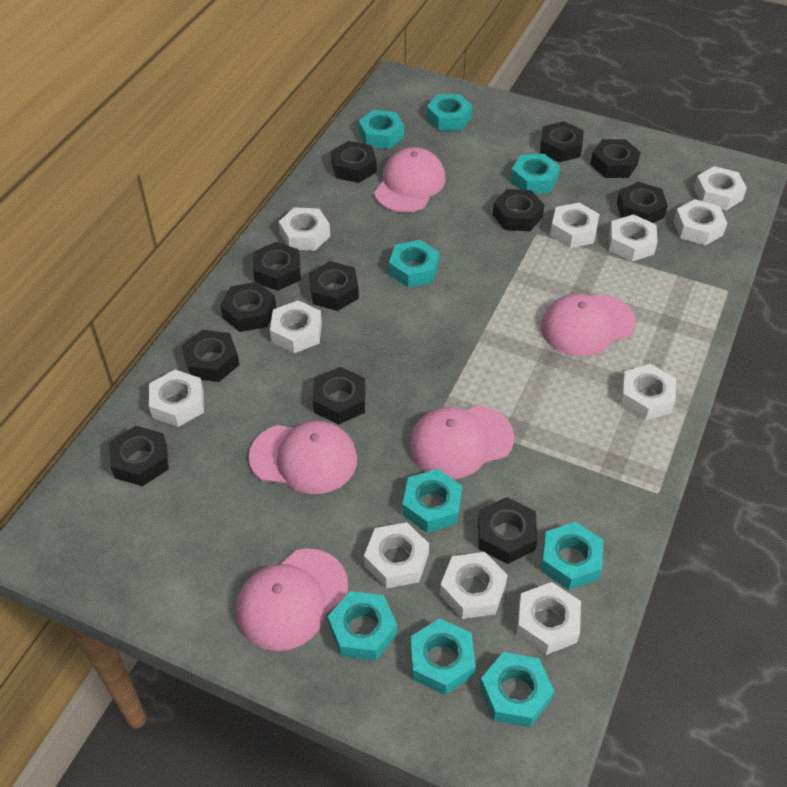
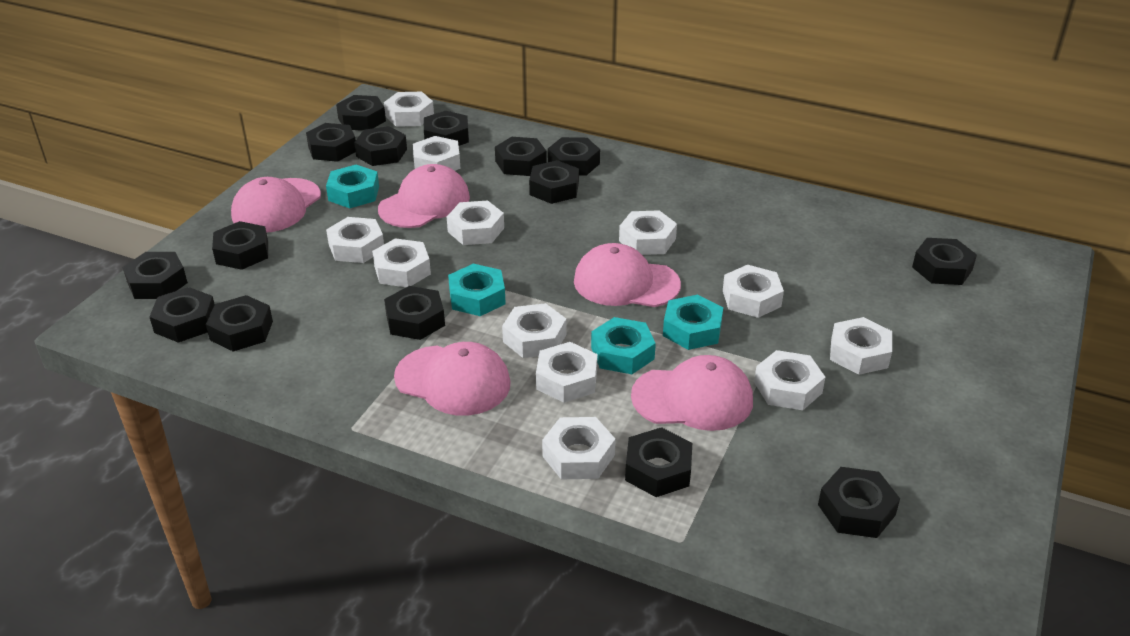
black nut: [109,426,169,486] [182,330,239,382] [220,282,276,332] [253,242,301,291] [309,261,359,311] [313,367,366,424] [331,141,377,183] [478,497,538,564] [493,189,544,231] [540,121,584,162] [590,139,641,178] [617,182,668,223] = 12 -> [123,252,188,299] [150,287,215,343] [206,295,273,352] [212,221,268,270] [306,123,356,162] [336,95,386,131] [354,126,407,166] [384,286,445,340] [424,111,469,146] [495,137,547,176] [529,160,579,204] [548,137,600,176] [625,427,692,497] [818,467,900,538] [912,238,977,285] = 15
turquoise nut: [328,591,397,661] [359,110,404,149] [389,240,439,288] [402,469,463,533] [410,618,476,695] [426,94,472,131] [480,652,554,727] [511,154,560,194] [541,522,603,590] = 9 -> [326,165,379,208] [448,264,506,316] [591,317,656,374] [663,295,723,350] = 4
white nut: [149,370,204,427] [270,300,322,353] [279,207,330,251] [364,522,429,589] [440,552,508,619] [517,582,581,655] [550,202,600,248] [609,214,658,261] [620,364,676,421] [673,199,727,245] [694,166,747,210] = 11 -> [326,217,384,263] [372,238,431,287] [384,92,434,127] [413,136,461,171] [447,201,504,245] [502,303,566,358] [536,342,598,403] [542,417,616,479] [619,210,677,255] [723,265,784,318] [754,350,825,410] [830,317,892,375] = 12

